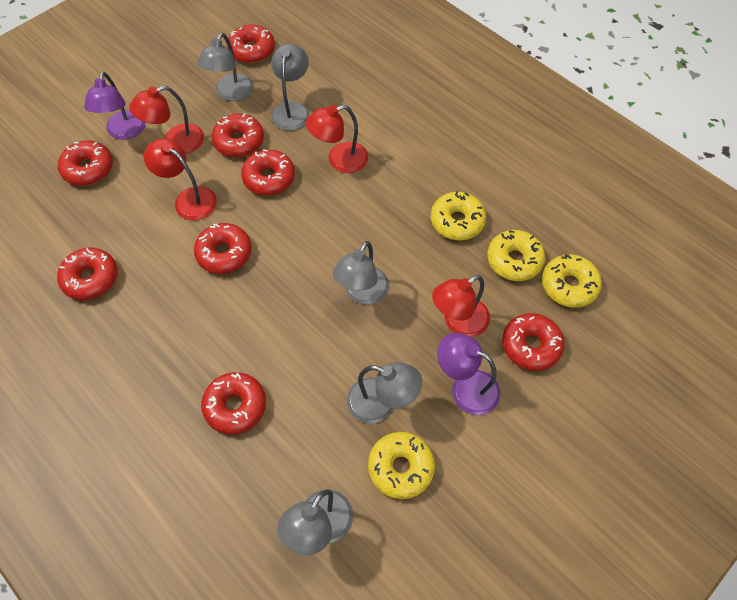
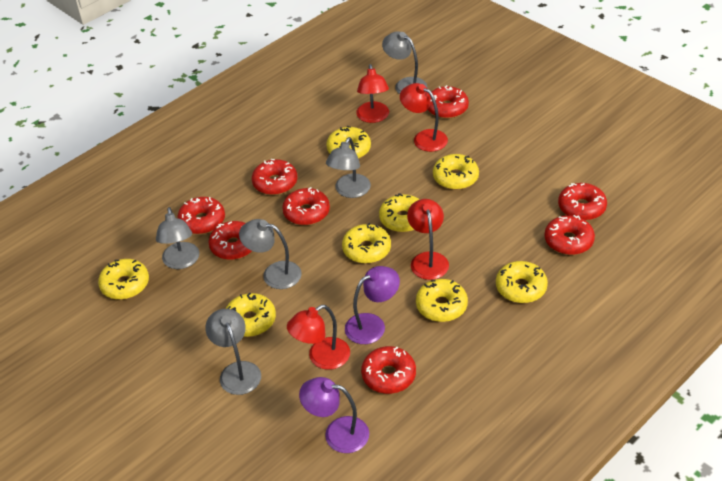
yellow donut: [368,432,435,499] [431,191,486,240] [487,230,545,281] [542,254,602,308] = 4 -> [98,259,149,300] [226,293,276,337] [326,126,371,159] [342,223,391,264] [379,193,420,232] [416,279,468,322] [433,154,479,190] [496,261,548,303] = 8

